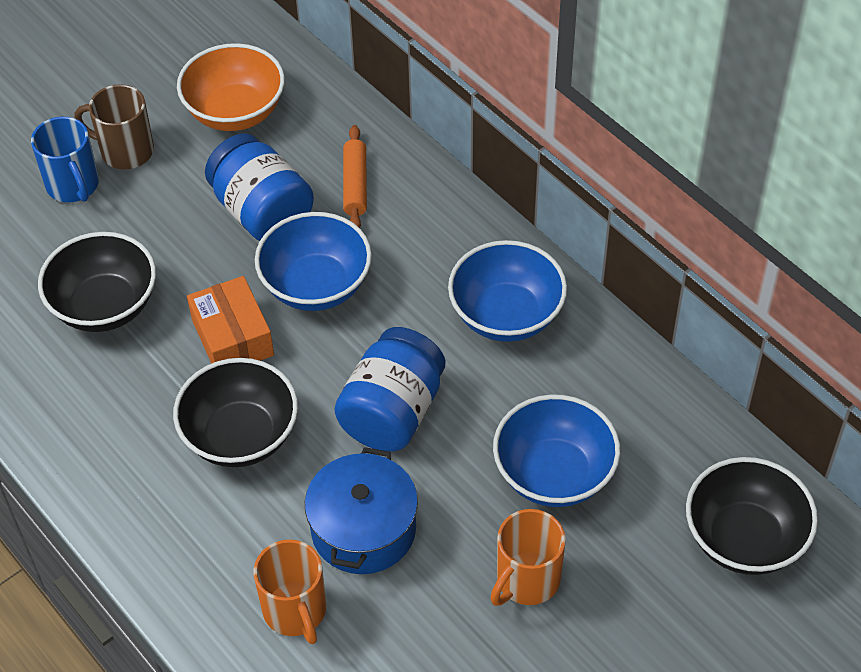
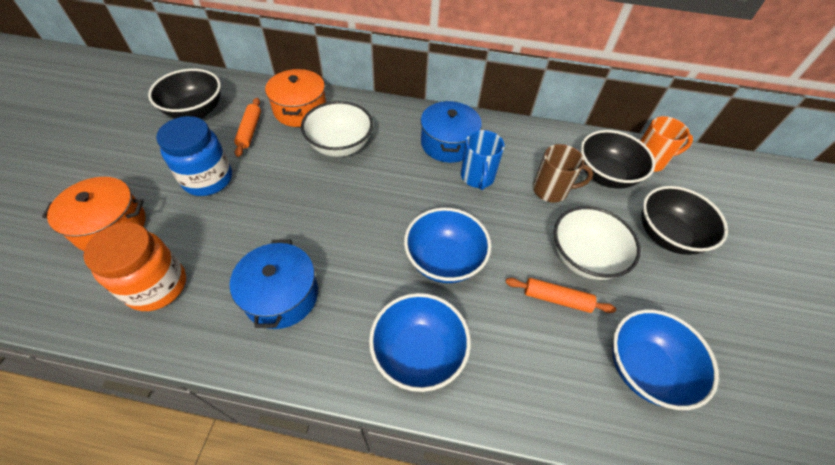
blue jar: [205,133,314,241] [334,327,445,452] = 2 -> [156,116,232,196] = 1
blue pot: [305,447,418,574] = 1 -> [230,240,318,329] [421,101,482,163] = 2
orange bowl: [177,43,285,131] = 1 -> none = 0
orange box: [187,276,274,364] = 1 -> none = 0
orange jar: none = 0 -> [83,222,186,311] = 1
orange mug: [253,539,326,644] [490,509,566,606] = 2 -> [640,116,693,172] = 1
orange pot: none = 0 -> [42,177,145,251] [265,69,326,127] = 2
orange rolling pin: [343,125,367,228] = 1 -> [234,98,261,157] [505,278,616,313] = 2
white bowl: none = 0 -> [301,101,373,157] [554,206,641,280] = 2

